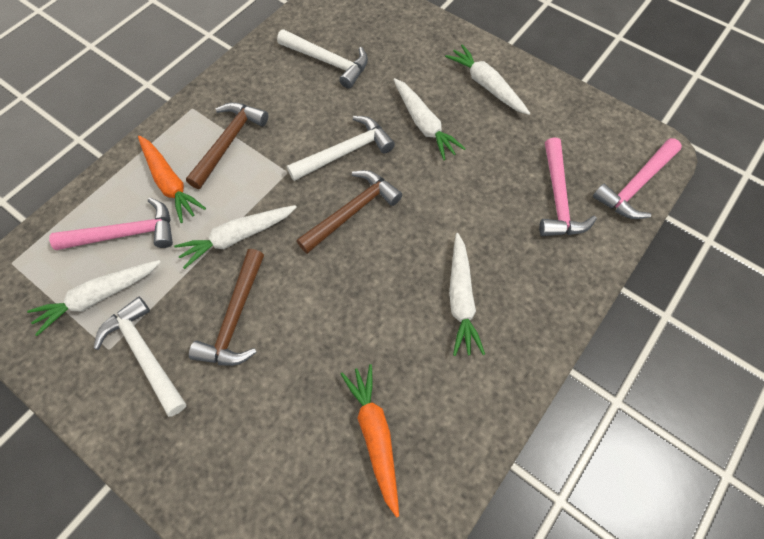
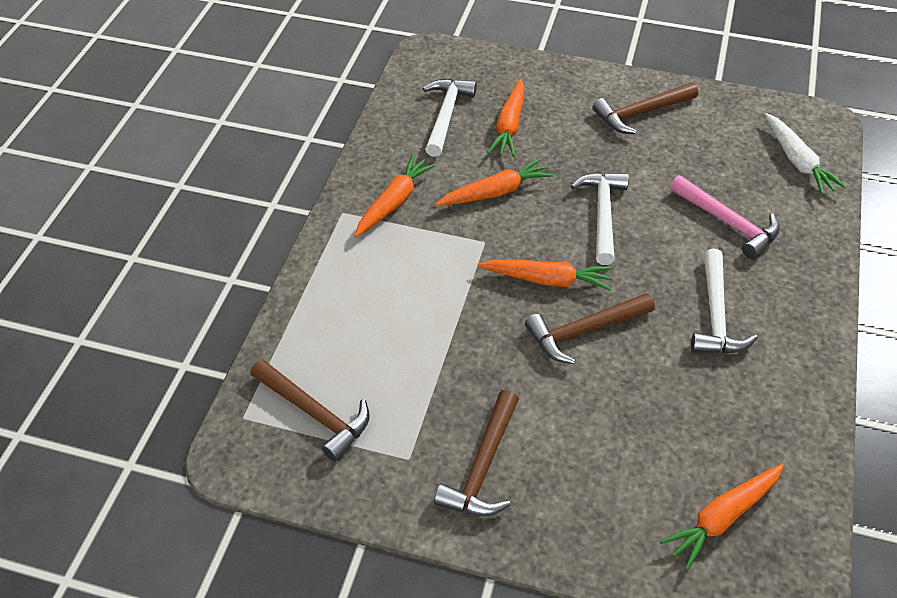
brown hammer: [186,102,268,189] [189,249,264,366] [297,170,402,254] = 3 -> [251,359,370,462] [434,390,519,516] [525,293,655,364] [592,82,698,134] = 4
orange carrot: [138,136,206,223] [341,364,399,518] = 2 -> [355,154,437,237] [435,158,554,206] [478,260,613,291] [487,78,525,157] [660,464,784,570] = 5
pink hammer: [49,198,173,250] [539,138,597,236] [593,138,682,219] = 3 -> [670,175,780,259] = 1
white carrot: [27,260,161,336] [174,205,297,269] [393,78,466,160] [445,44,530,115] [449,233,485,356] = 5 -> [765,113,846,195] = 1

